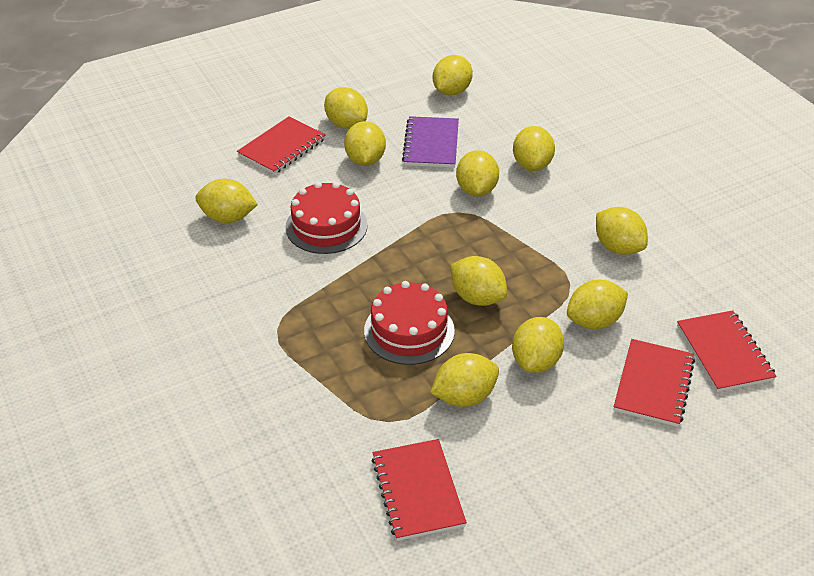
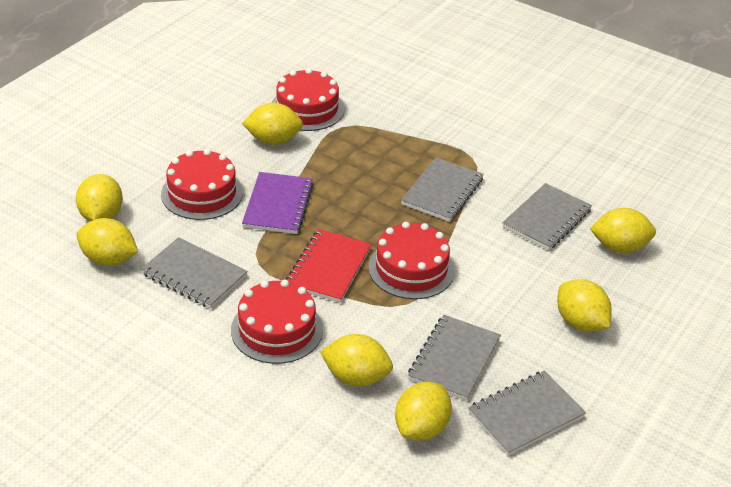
grey notebook: none = 0 -> [141,237,247,309] [401,157,484,222] [408,315,501,401] [468,370,586,456] [502,183,592,250] = 5
red cake: [286,182,368,254] [364,281,455,365] = 2 -> [161,149,243,220] [231,279,323,364] [271,68,344,131] [368,222,455,299] = 4
red notebook: [237,116,326,175] [372,439,467,541] [614,339,695,427] [677,310,777,392] = 4 -> [286,229,372,303] = 1
yellow lemon: [195,179,258,223] [324,87,368,129] [344,121,386,166] [430,353,499,407] [433,55,473,96] [450,256,507,306] [456,150,499,197] [512,317,564,373] [513,126,555,171] [567,280,628,329] [596,207,648,255] = 11 -> [76,174,123,221] [77,218,138,266] [242,103,303,145] [320,334,393,387] [395,382,452,441] [557,279,612,332] [590,208,656,253] = 7

